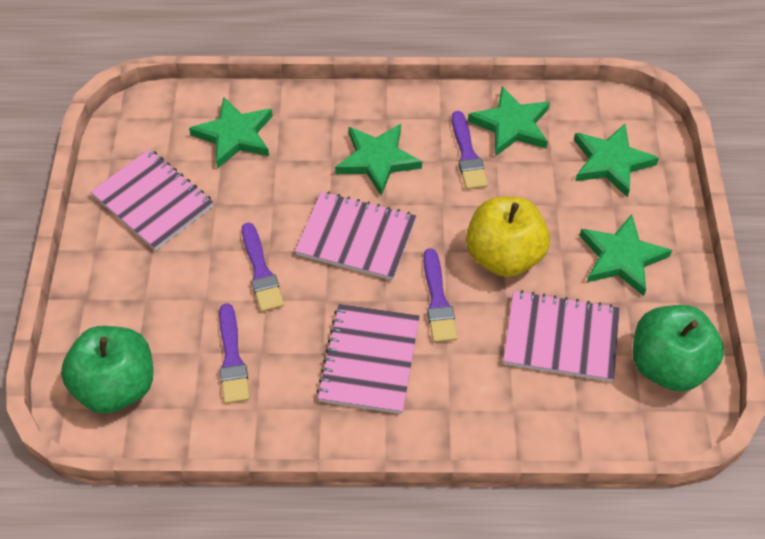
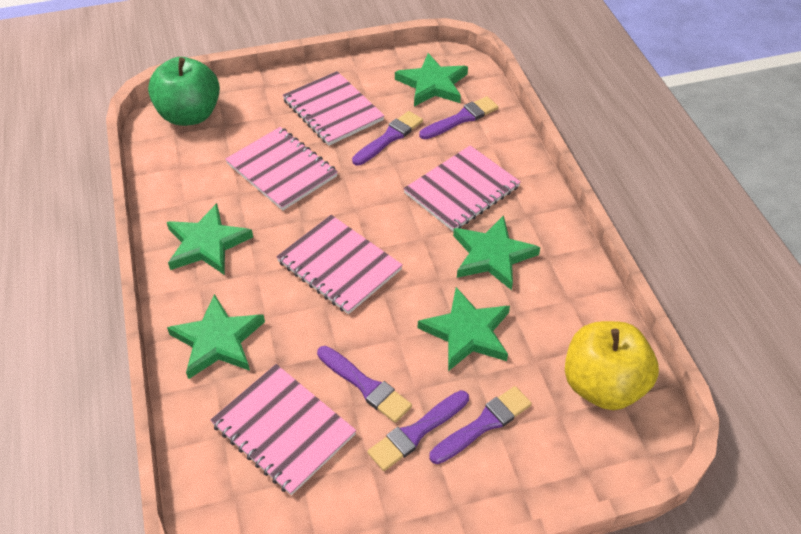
green apple: [61,326,153,414] [633,305,724,392] = 2 -> [148,57,220,126] = 1
pink notebook: [90,149,214,251] [295,191,416,280] [316,304,420,414] [503,290,620,382] = 4 -> [211,364,356,495] [225,127,338,211] [276,215,403,314] [283,71,385,146] [404,145,521,232] = 5
purple brush: [219,303,250,404] [242,222,284,312] [423,248,457,343] [452,111,488,190] = 4 -> [317,346,412,423] [352,111,423,166] [367,390,469,471] [419,96,498,139] [429,386,532,464] = 5

